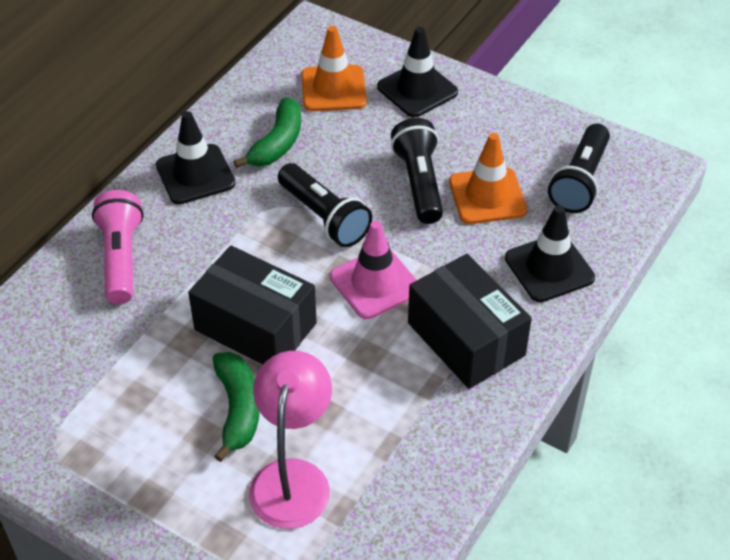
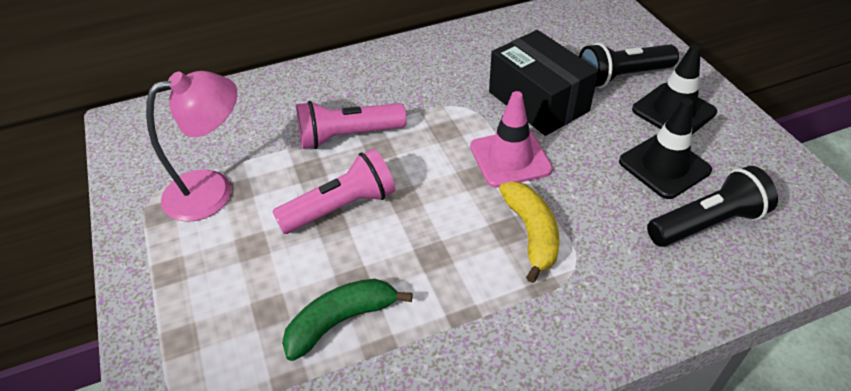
black box: [188,246,317,365] [408,254,532,389] = 2 -> [489,30,599,136] = 1
black flashlight: [278,163,372,247] [391,118,443,224] [548,124,610,213] = 3 -> [579,43,679,88] [647,166,778,247] = 2
black traffic cone: [156,111,236,204] [377,27,458,117] [505,205,595,302] = 3 -> [619,98,712,199] [632,44,717,134] = 2
green banana: [213,352,260,462] [234,98,301,168] = 2 -> [282,279,413,361] = 1
orange traffic cone: [302,26,367,111] [449,133,527,224] = 2 -> none = 0
pink flashlight: [92,190,144,304] = 1 -> [272,149,395,234] [296,101,407,149] = 2
yellow banana: none = 0 -> [499,181,560,283] = 1

